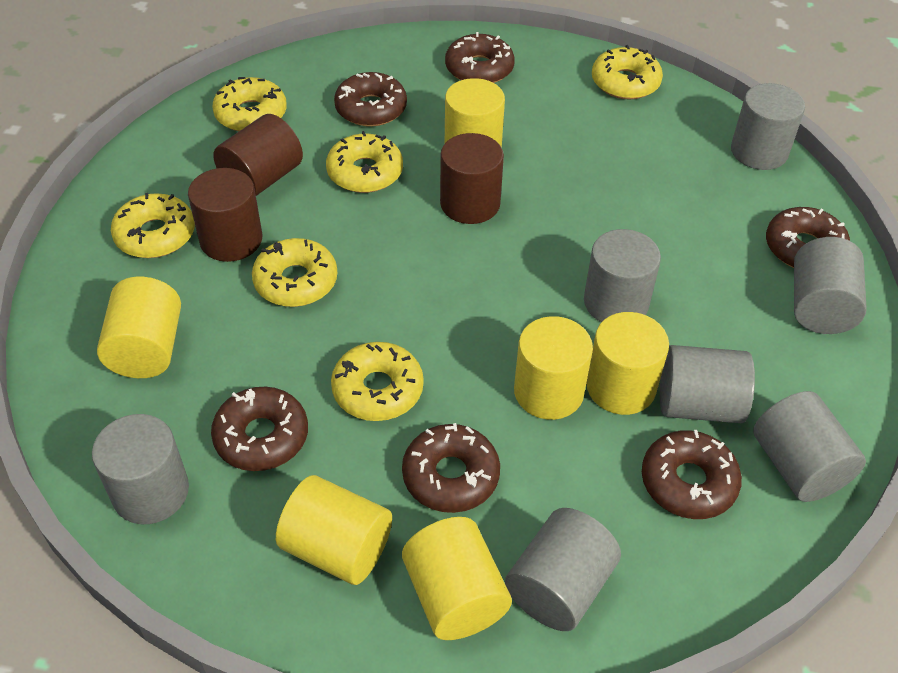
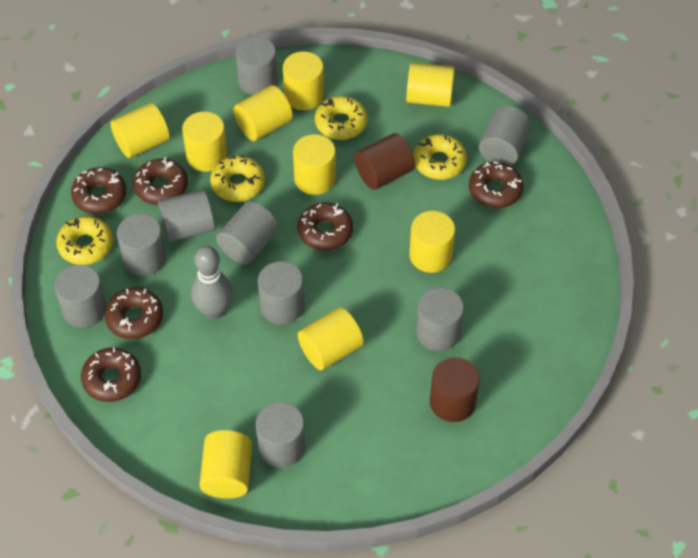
brown cylinder: [188,168,262,262] [213,114,303,196] [440,133,504,224] = 3 -> [355,133,415,190] [430,357,480,422] = 2
grey bowling pin: none = 0 -> [191,246,233,319] = 1
grey cylinder: [92,414,189,524] [505,508,621,631] [584,229,661,322] [660,345,755,423] [731,83,805,170] [753,391,866,502] [794,237,867,334] = 7 -> [54,265,107,328] [117,214,166,276] [158,190,215,242] [216,201,278,264] [235,37,277,95] [256,402,305,468] [258,261,304,324] [416,288,464,351] [479,106,531,165] = 9
yellow cylinder: [97,277,181,378] [276,475,392,585] [402,517,512,640] [445,78,505,148] [514,316,593,420] [586,312,669,415] = 6 -> [111,103,170,158] [182,112,227,172] [199,430,252,499] [233,85,293,141] [283,51,324,110] [293,134,336,195] [298,307,364,371] [406,62,455,107] [409,211,455,273] = 9
yellow donut: [111,193,195,258] [212,77,287,131] [252,238,337,307] [326,131,403,193] [331,342,424,421] [592,45,663,99] = 6 -> [56,216,113,265] [210,155,265,202] [315,96,367,140] [413,134,467,180] = 4

